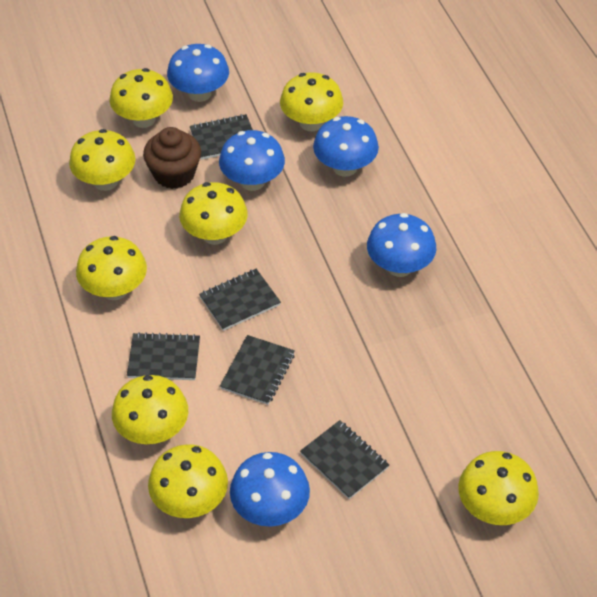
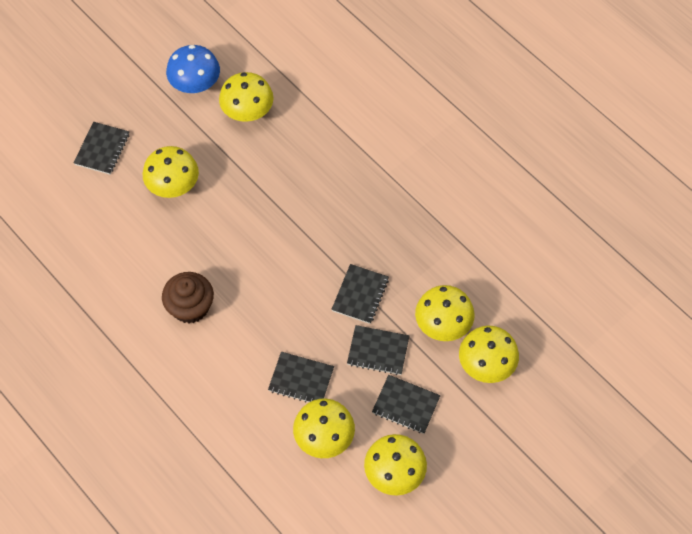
blue mushroom: [167,44,229,102] [219,130,285,191] [230,452,310,526] [313,116,379,177] [367,213,436,277] = 5 -> [166,45,220,93] = 1
yellow mushroom: [69,129,136,191] [76,236,147,300] [110,68,173,128] [112,375,188,444] [148,444,228,518] [179,182,248,245] [280,72,343,131] [458,451,539,525] = 8 -> [143,146,199,198] [219,72,274,122] [293,398,355,458] [364,434,427,495] [415,285,475,341] [459,325,519,383] = 6

